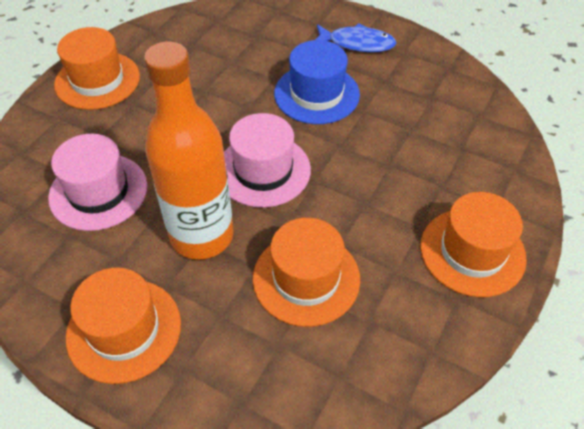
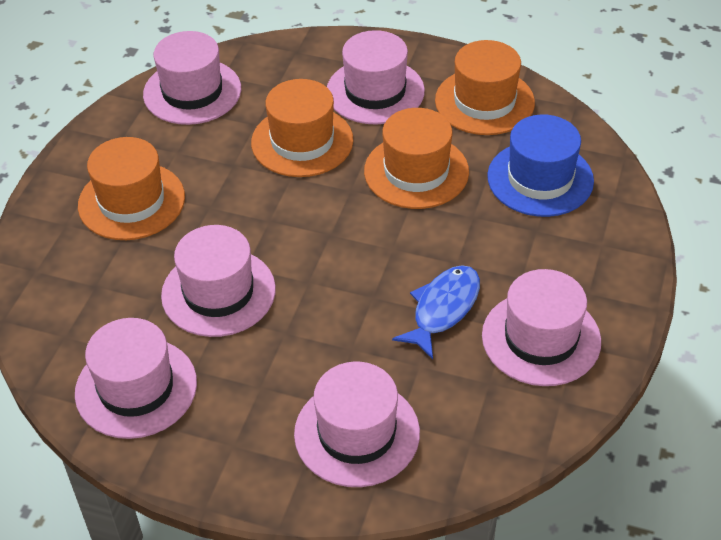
orange bottle: [144,41,234,260] = 1 -> none = 0
pink hat: [48,134,147,231] [224,113,311,208] = 2 -> [75,318,197,439] [143,31,241,125] [161,225,276,337] [294,362,420,487] [327,30,425,124] [482,269,601,386] = 6

